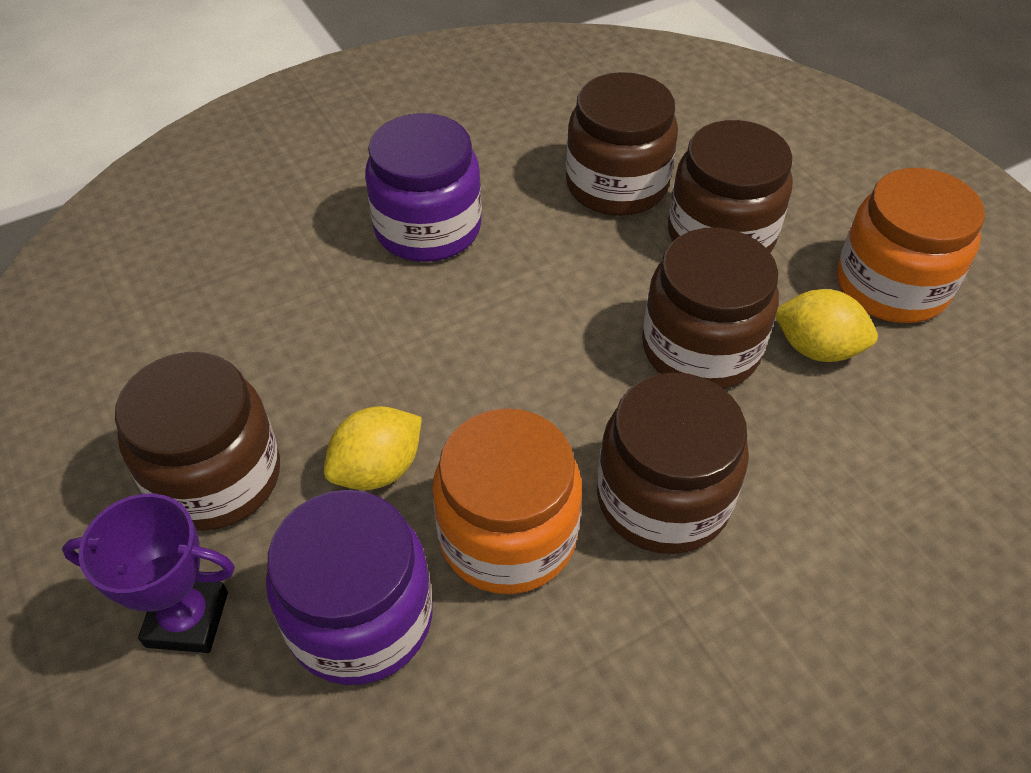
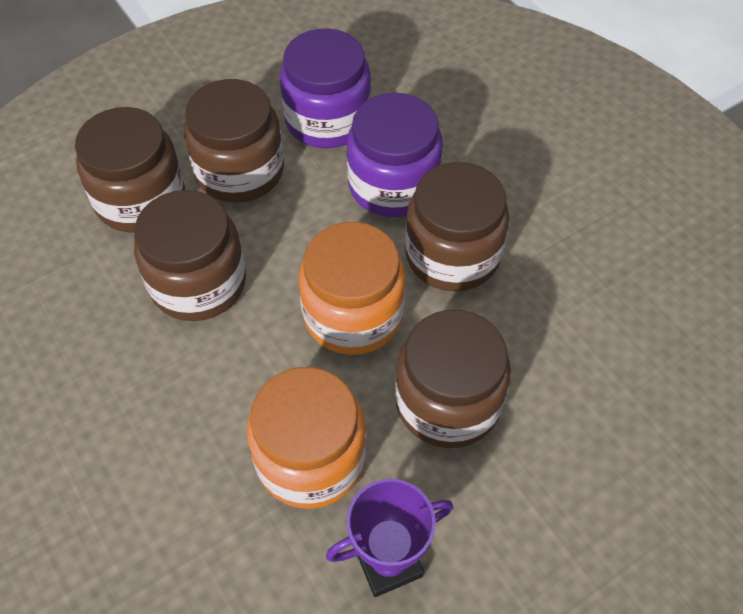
yellow lemon: [324,406,422,490] [775,289,878,362] = 2 -> none = 0

